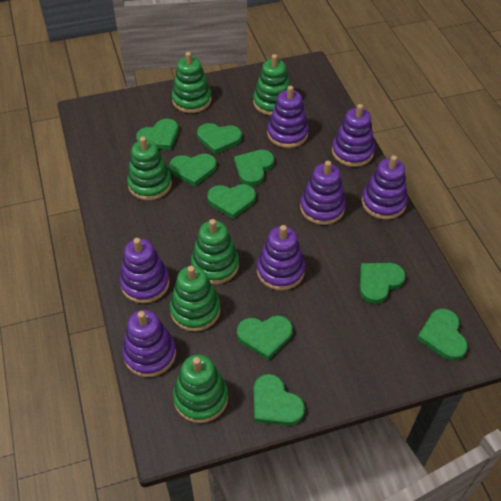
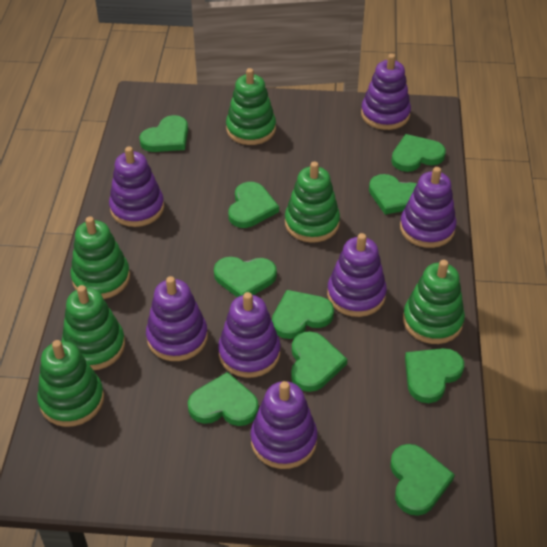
green heart: [136,119,179,150] [169,154,217,186] [197,123,242,154] [207,184,256,219] [234,150,274,186] [237,315,293,360] [253,374,305,426] [360,263,406,304] [417,308,468,361] = 9 -> [139,115,188,152] [188,372,259,426] [214,257,277,297] [228,182,279,228] [272,290,334,339] [291,331,347,392] [369,174,417,215] [390,444,455,516] [391,134,446,172] [405,348,464,403] = 10

